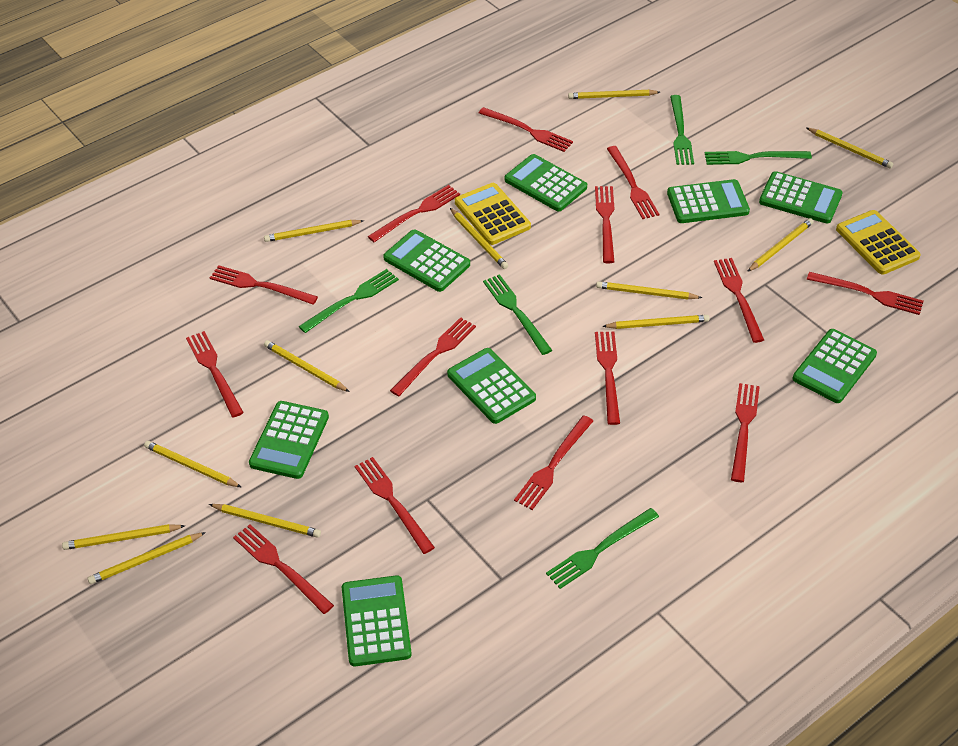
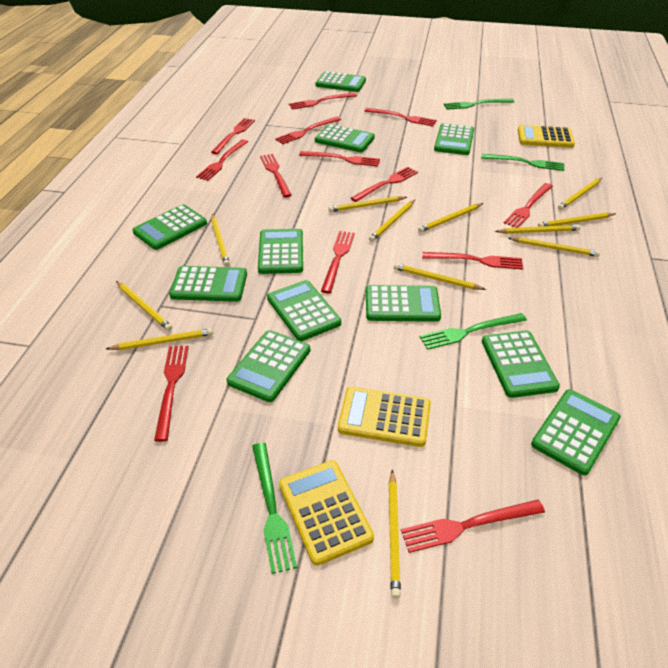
green calculator: [249,401,329,479] [342,576,412,666] [383,229,470,292] [447,348,536,424] [505,154,587,211] [667,179,750,223] [759,171,843,224] [793,329,877,403] = 8 -> [132,204,207,250] [169,266,247,302] [227,330,310,402] [258,229,303,274] [267,280,341,341] [315,71,366,92] [315,124,375,152] [366,285,441,322] [434,123,474,155] [482,331,560,398] [531,389,621,475] = 11
green fork: [299,269,399,333] [483,274,552,355] [546,508,659,589] [670,95,694,165] [705,151,812,165] = 5 -> [252,443,297,574] [420,313,527,350] [444,99,514,110] [481,154,564,171] = 4
red fork: [186,331,244,417] [210,265,318,305] [233,524,334,614] [355,457,435,554] [367,185,460,242] [390,317,476,397] [479,107,573,152] [514,415,593,510] [595,186,614,263] [595,332,620,425] [607,146,659,219] [714,258,764,343] [731,383,760,482] [807,272,924,315] = 14 -> [154,346,189,442] [196,139,248,181] [211,118,255,154] [260,154,292,198] [275,117,341,144] [289,93,357,110] [299,151,380,167] [321,231,355,293] [351,167,418,202] [365,108,437,126] [401,500,545,553] [422,252,523,270] [504,183,553,228] = 13
yellow calculator: [455,183,531,245] [836,210,921,275] = 2 -> [279,460,374,566] [338,387,431,447] [518,125,575,148] = 3

